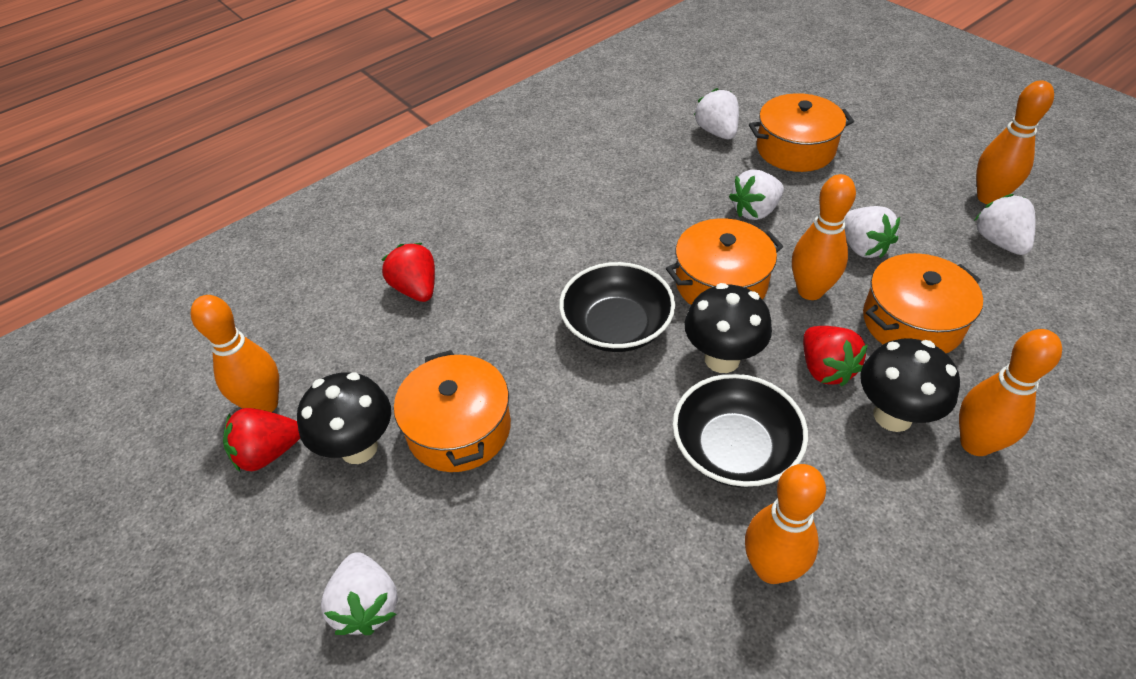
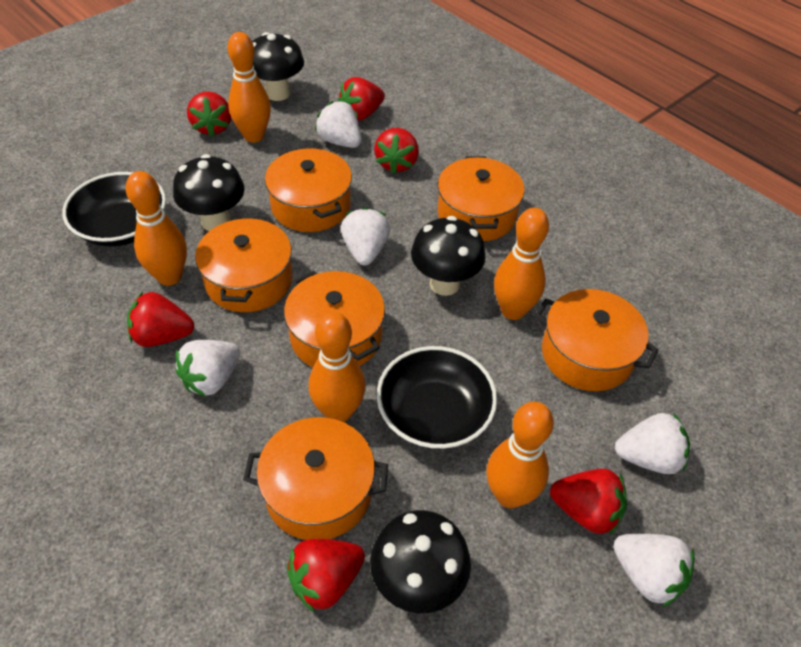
black mushroom: [297,372,391,464] [684,283,772,373] [860,338,960,432] = 3 -> [173,154,244,231] [252,32,304,101] [370,510,471,613] [411,216,486,296] = 4
orange pot: [394,350,511,472] [666,218,783,305] [749,93,854,172] [863,253,983,353] = 4 -> [195,216,292,312] [243,417,388,540] [265,148,352,232] [284,271,385,367] [438,156,524,241] [535,289,658,391] = 6
red strawberry: [223,408,300,473] [382,243,435,302] [803,326,868,386] = 3 -> [127,292,194,347] [187,91,231,137] [286,539,365,612] [338,77,385,121] [374,128,419,174] [550,469,627,535] = 6

